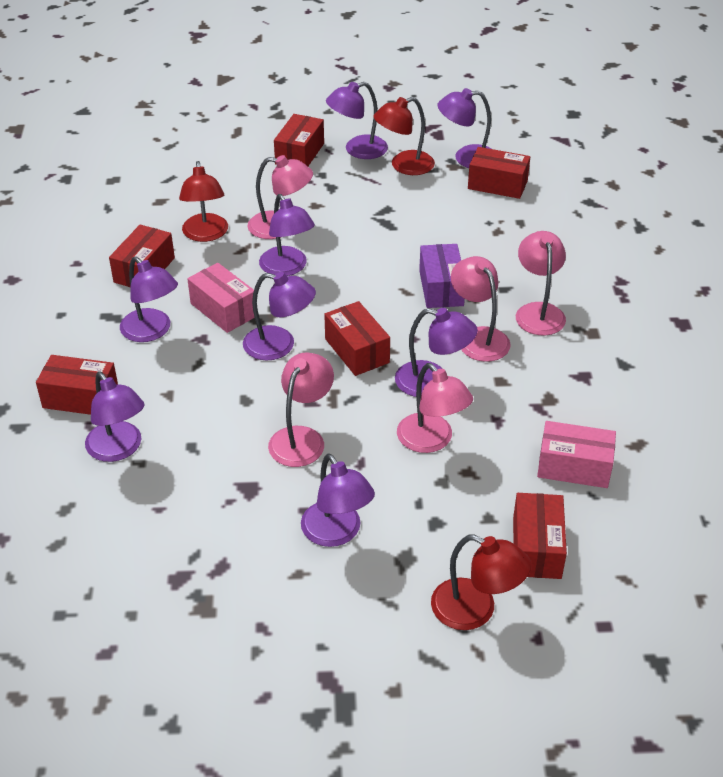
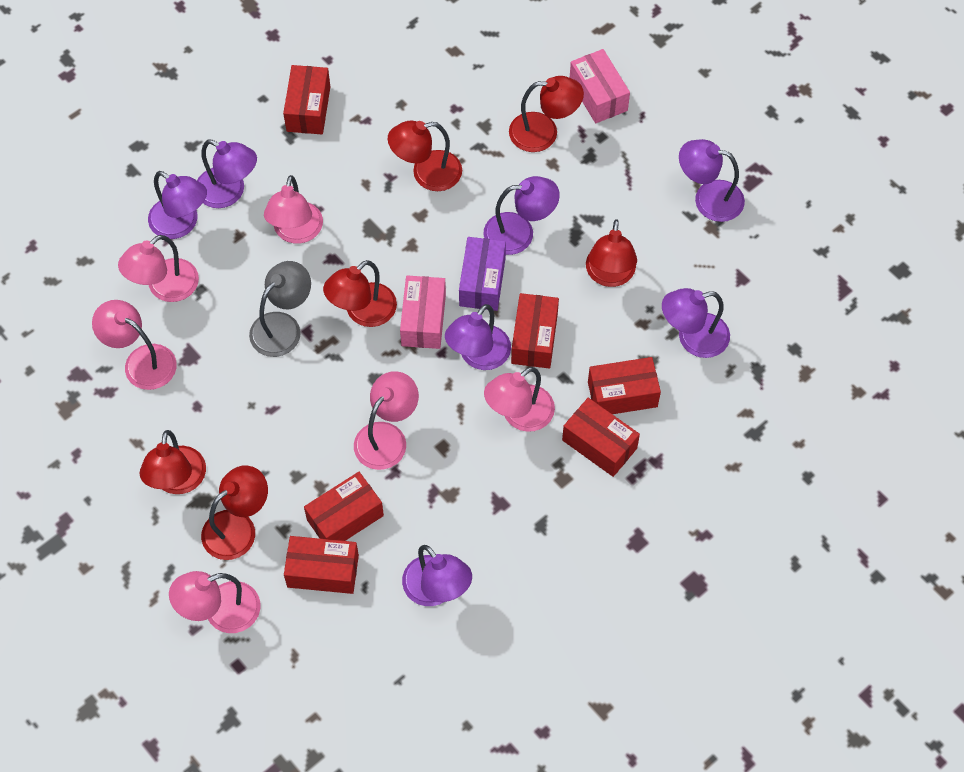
grey lamp: none = 0 -> [249,261,311,357] = 1
pink lamp: [248,155,313,239] [268,353,334,467] [397,363,473,453] [451,256,511,362] [516,231,566,335] = 5 -> [92,300,177,390] [118,235,199,302] [169,571,261,633] [264,175,323,244] [354,371,419,470] [484,367,555,432] = 6
purple lamp: [85,371,145,462] [120,257,178,342] [243,272,316,361] [259,194,315,276] [301,454,375,547] [326,82,388,159] [395,308,478,397] [438,88,491,168] = 8 -> [148,171,207,239] [197,140,257,208] [402,545,472,606] [445,304,511,370] [484,176,560,255] [662,288,730,358] [679,139,745,222] = 7
red lamp: [179,161,228,242] [373,97,435,175] [431,535,531,630] = 3 -> [140,430,206,494] [201,465,268,560] [323,260,397,327] [388,121,462,191] [509,76,584,152] [586,219,637,287] = 6

